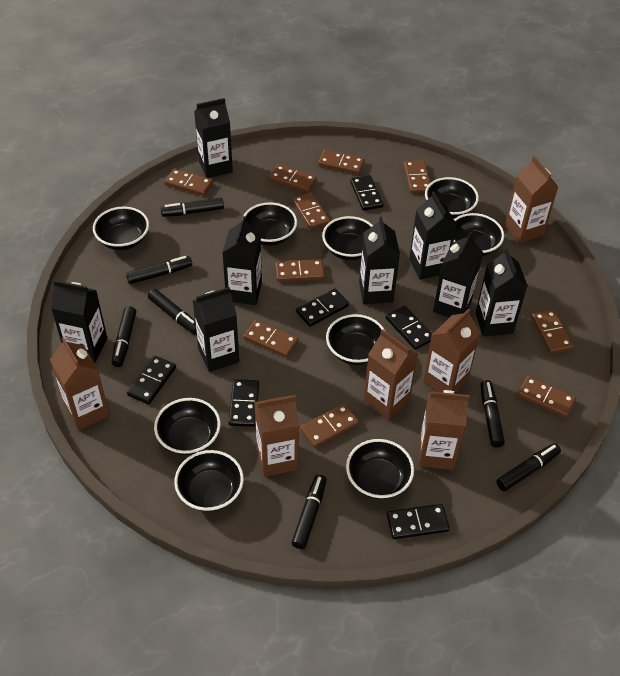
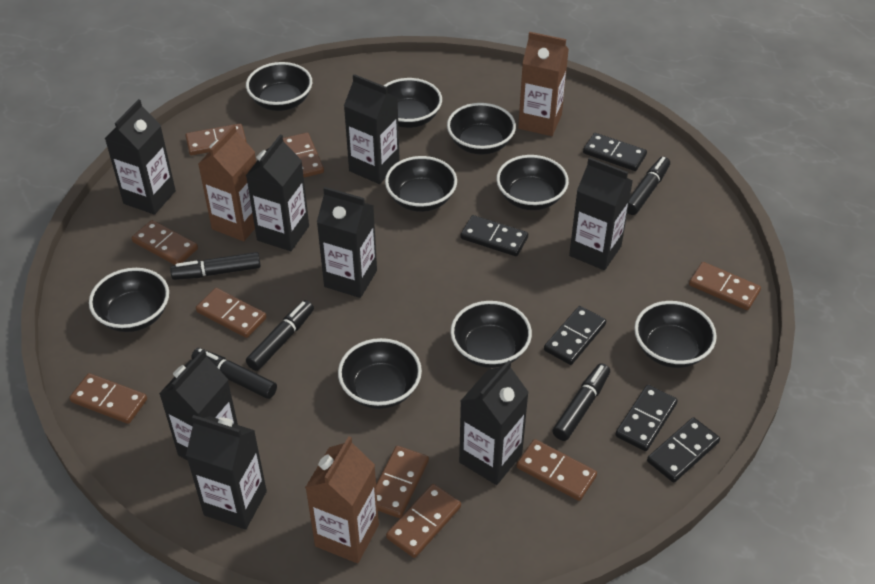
black domino: [127,356,176,404] [229,379,259,427] [296,289,349,327] [350,175,384,211] [386,305,432,350] [387,504,450,539] = 6 -> [460,215,528,256] [544,306,606,365] [583,133,647,171] [615,385,678,451] [647,417,720,483] = 5
black marker: [112,306,136,367] [126,256,192,284] [148,289,196,334] [161,197,224,217] [292,474,327,549] [480,380,505,448] [496,443,561,491] = 7 -> [170,252,261,280] [191,348,277,399] [246,300,314,371] [553,363,610,441] [627,156,670,215] = 5
brown carton: [50,337,110,430] [254,395,299,477] [363,329,418,420] [419,390,470,470] [423,309,480,394] [505,156,559,243] = 6 -> [198,125,256,241] [305,436,379,563] [518,32,569,136] = 3
brown domino: [165,169,213,196] [243,320,299,358] [269,164,317,192] [275,259,325,282] [292,192,330,229] [300,403,359,448] [318,150,365,174] [404,160,430,193] [517,376,576,418] [531,310,574,354] = 10 -> [69,373,147,424] [132,220,198,265] [185,123,247,155] [196,288,267,338] [283,133,324,178] [376,446,429,518] [386,484,461,558] [517,439,597,501] [689,262,761,310] = 9

